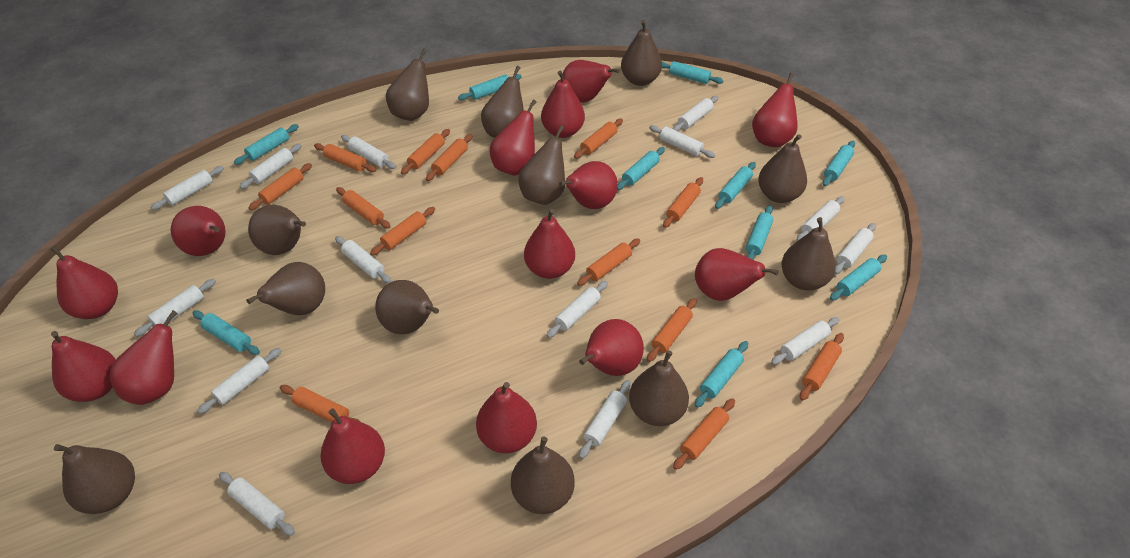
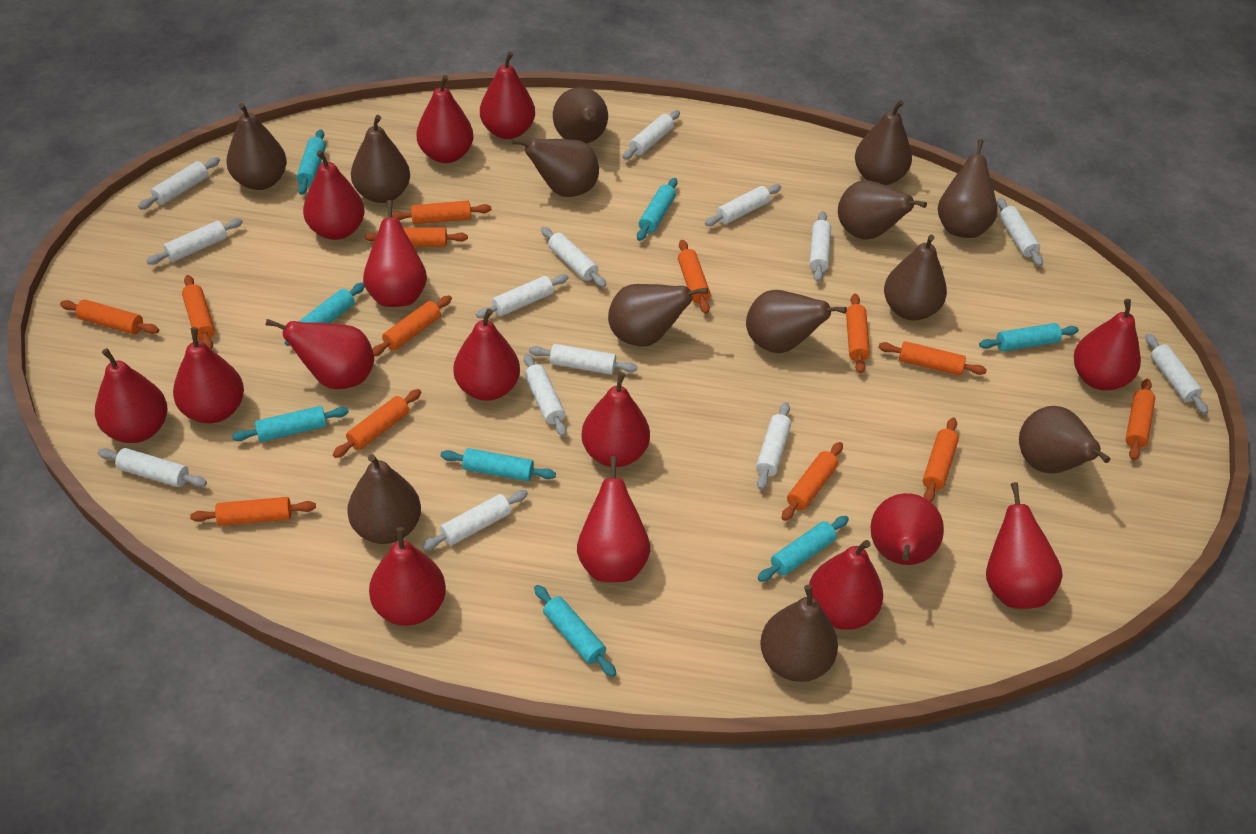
brown pear: [54,444,135,514] [246,262,325,315] [248,205,306,255] [375,280,439,334] [386,49,429,121] [481,66,524,138] [511,437,575,514] [518,126,565,205] [621,20,662,86] [629,350,689,426] [758,134,807,203] [781,217,836,290] = 12 -> [226,103,287,190] [347,454,421,544] [351,115,410,203] [511,138,599,197] [553,87,608,144] [608,284,708,347] [746,290,847,353] [760,585,838,682] [838,180,927,240] [855,100,912,185] [884,235,947,321] [938,139,998,238] [1019,406,1110,474] = 13
red pear: [50,246,118,319] [51,331,116,402] [110,310,178,405] [171,206,226,256] [320,408,385,484] [476,382,537,453] [490,100,536,176] [524,209,575,279] [541,71,585,138] [559,161,618,209] [563,60,620,103] [579,319,644,376] [695,248,779,301] [752,73,798,147] = 14 -> [95,348,167,443] [173,327,244,423] [266,319,374,389] [303,150,365,240] [363,200,427,307] [369,527,446,626] [416,75,474,163] [453,309,520,401] [480,52,535,139] [577,456,650,582] [581,372,650,467] [809,540,883,630] [871,493,944,565] [986,482,1063,609] [1074,299,1141,391] = 15
turquoise rolling pin: [192,310,260,355] [234,124,299,165] [458,74,522,100] [617,147,665,190] [662,61,724,84] [695,341,748,408] [715,162,756,209] [746,205,773,260] [823,141,855,186] [830,255,887,300] = 10 -> [232,406,349,442] [285,283,365,346] [297,129,326,195] [441,448,556,481] [534,585,616,677] [637,178,677,241] [758,516,849,582] [979,323,1079,351] = 8

